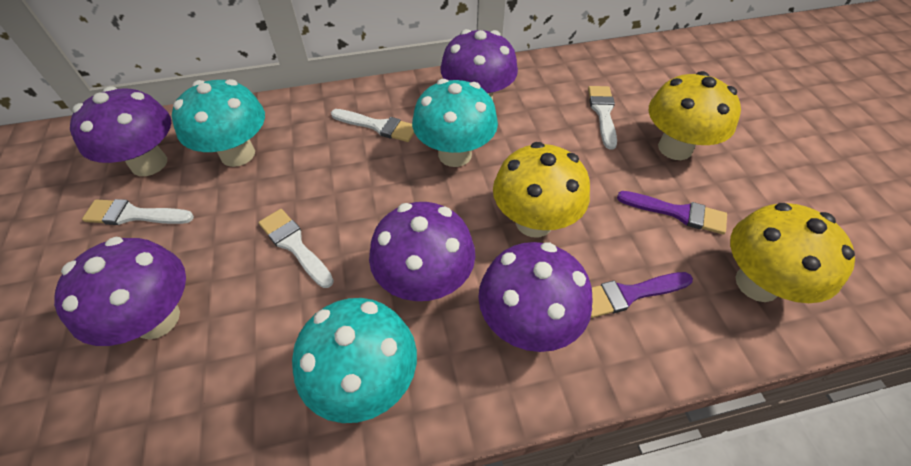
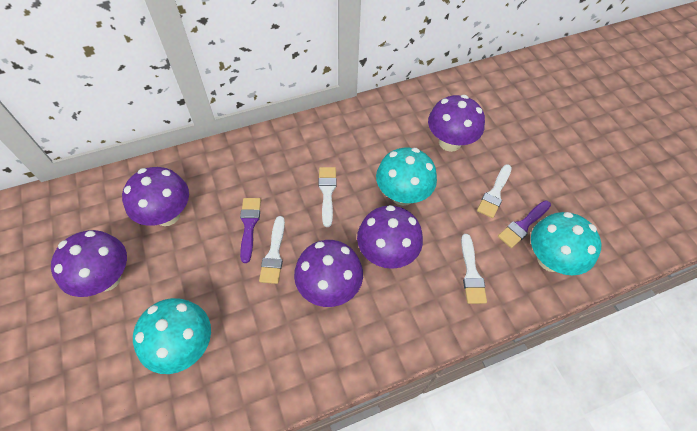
yellow mushroom: [493,142,590,237] [649,71,741,160] [730,203,855,303] = 3 -> none = 0

